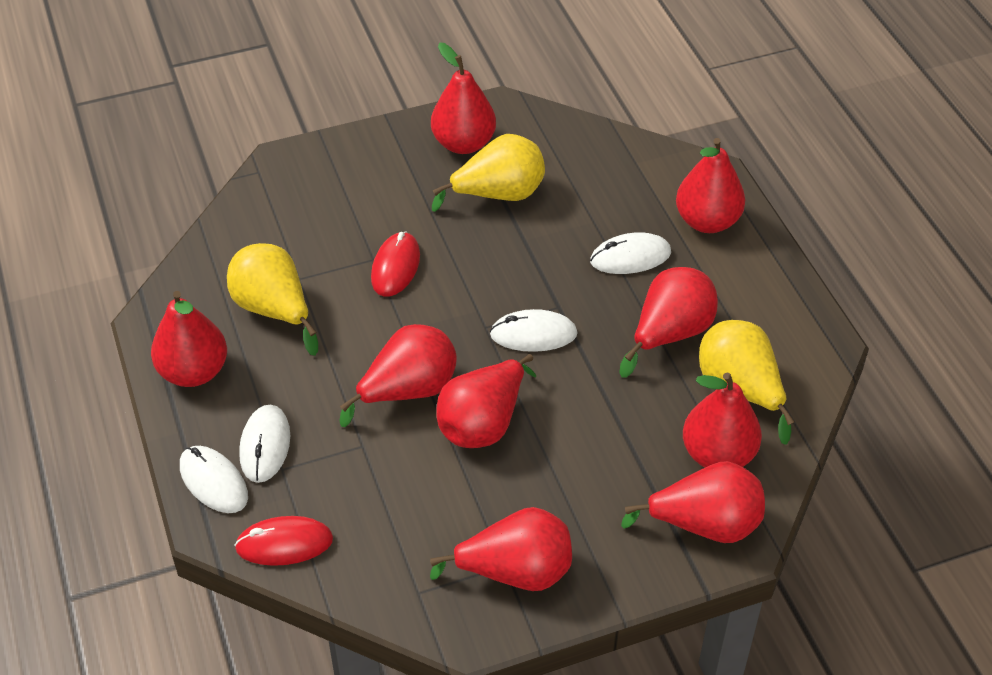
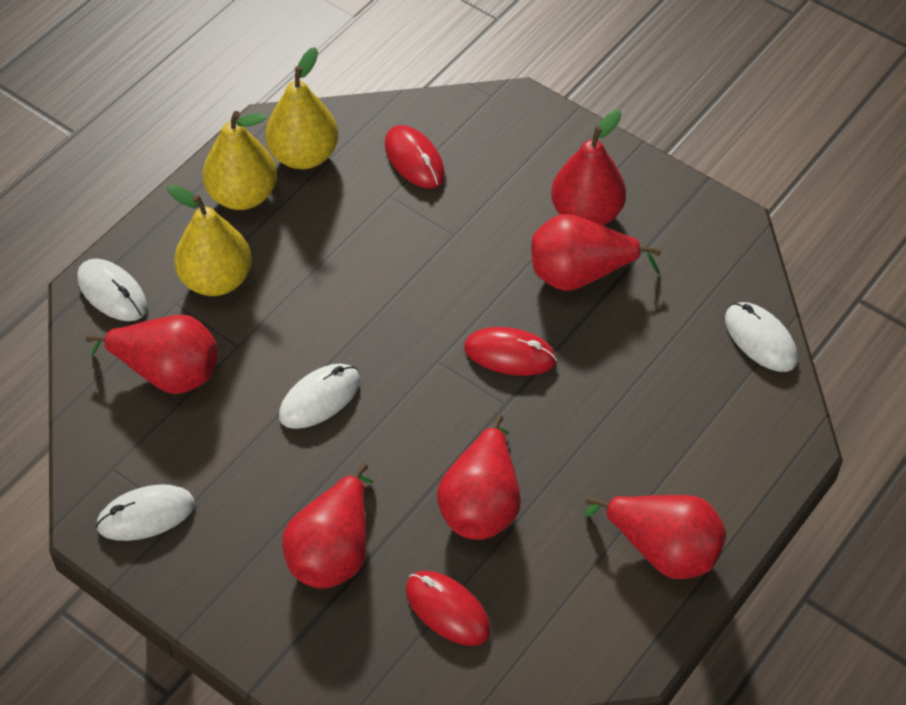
red mouse: [234,516,333,566] [371,232,420,296] = 2 -> [385,125,445,188] [406,571,491,646] [464,327,557,376] = 3
red pear: [151,291,227,387] [339,324,457,427] [430,507,572,591] [431,42,496,154] [436,354,536,448] [619,267,718,378] [621,461,765,543] [676,138,745,233] [683,373,762,468] = 9 -> [86,315,217,394] [282,463,374,589] [437,414,521,540] [531,214,661,291] [551,110,626,225] [584,495,726,579] = 6

